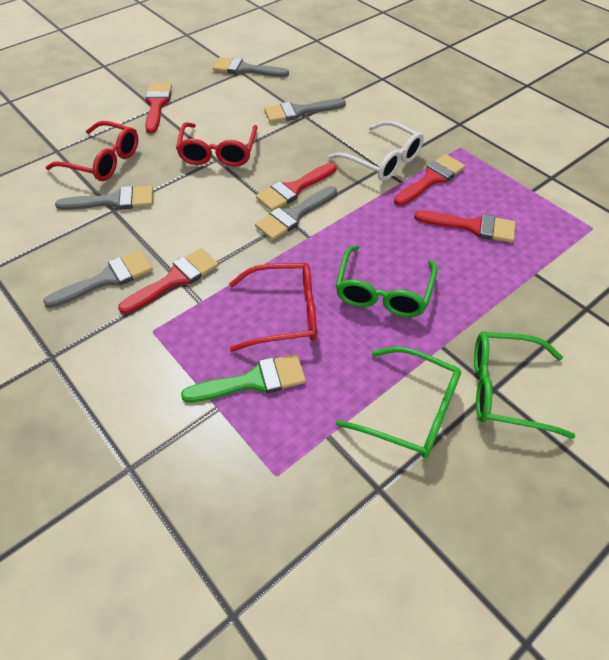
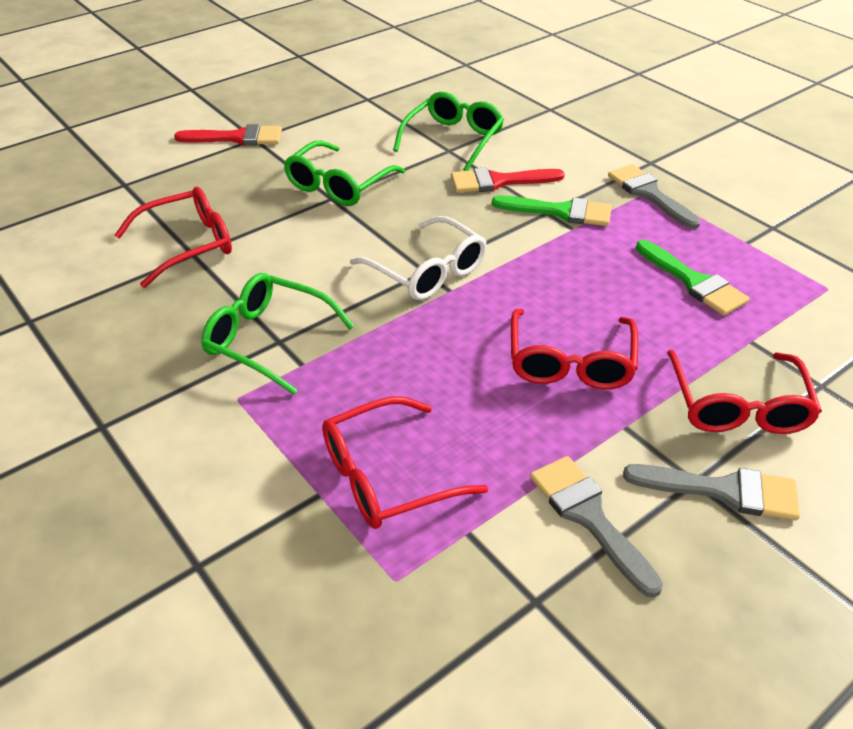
green brush: [181,354,306,403] = 1 -> [492,196,612,226] [636,240,750,316] = 2
grey brush: [43,250,153,308] [55,186,153,210] [213,57,289,77] [255,186,337,240] [264,99,346,123] = 5 -> [530,456,663,598] [608,164,701,229] [623,464,800,520] = 3
red brush: [118,248,219,314] [145,83,172,134] [256,163,337,211] [394,154,465,206] [414,210,515,242] = 5 -> [174,124,282,146] [451,167,565,193] = 2
red glasses: [46,121,138,181] [176,122,258,166] [229,263,317,352] = 3 -> [115,187,232,288] [322,397,488,529] [511,309,638,389] [667,350,822,434] = 4

